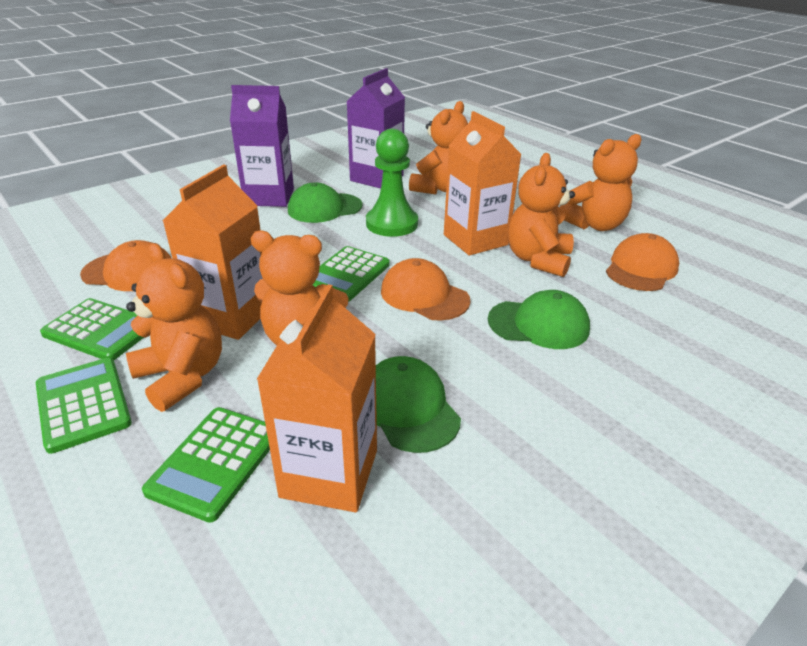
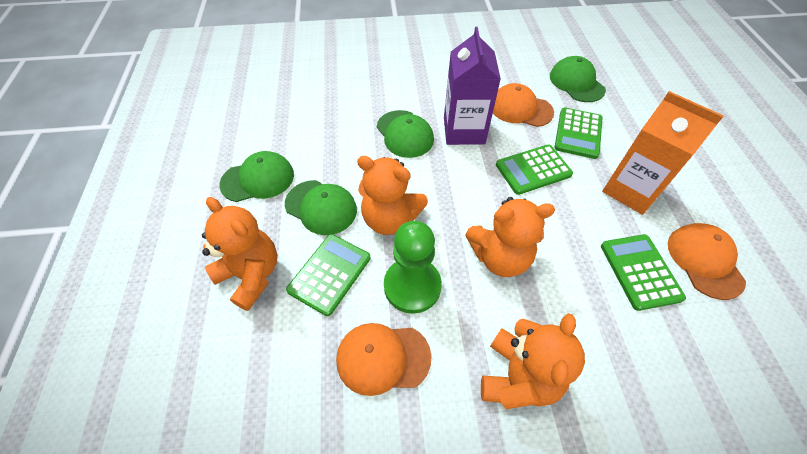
green cap: [288,182,363,223] [376,356,461,453] [488,290,590,349] = 3 -> [219,151,294,202] [285,180,357,235] [377,110,434,158] [550,56,606,102] = 4
orange carton: [163,164,263,340] [257,284,377,512] [444,111,522,256] = 3 -> [602,91,724,215] = 1
orange teddy bear: [126,243,222,412] [251,231,349,345] [409,101,468,194] [508,153,575,277] [560,134,642,231] = 5 -> [202,197,277,311] [357,156,428,235] [465,197,555,277] [481,313,585,409] = 4
purple carton: [230,85,294,207] [346,68,405,188] = 2 -> [444,27,501,145] = 1

